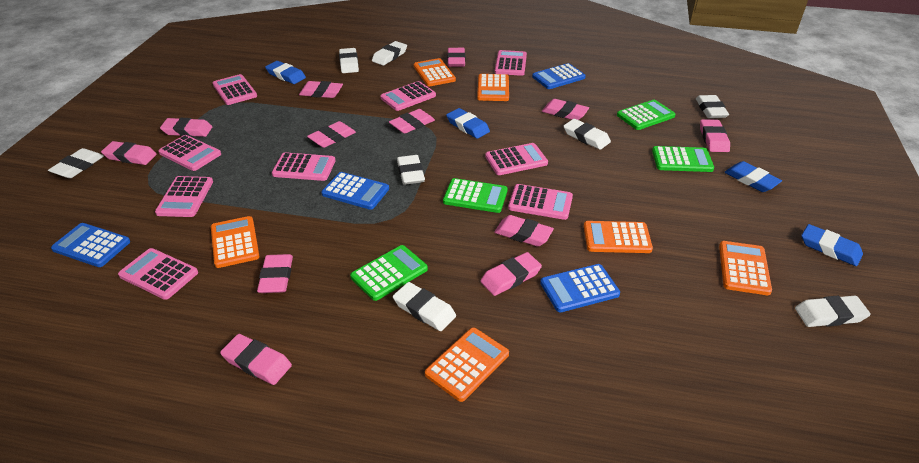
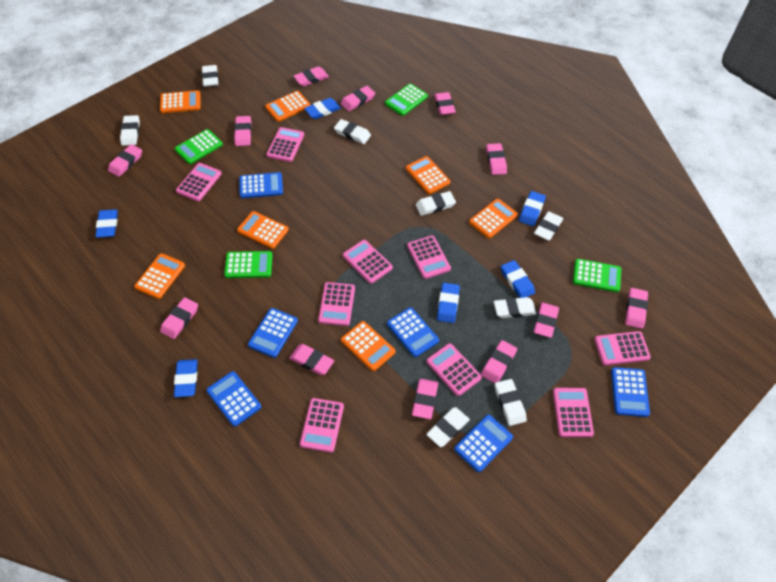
blue calculator: [51,223,130,267] [321,172,389,210] [532,63,586,89] [540,264,620,312] = 4 -> [206,371,261,427] [239,172,283,198] [248,308,298,358] [387,307,439,357] [454,415,513,472] [611,367,650,417] = 6
blue eraser: [265,61,306,84] [446,108,490,139] [725,161,782,192] [801,224,863,266] = 4 -> [95,209,118,238] [174,359,198,397] [304,98,341,119] [437,283,460,323] [501,260,535,298] [519,191,546,226] = 6
orange calculator: [211,216,259,268] [414,58,456,86] [425,328,509,402] [477,74,509,101] [584,221,653,253] [719,241,772,295] = 6 -> [134,253,185,299] [160,90,200,113] [237,211,289,249] [265,91,310,122] [341,321,396,371] [406,156,450,194] [469,199,518,238] = 7

